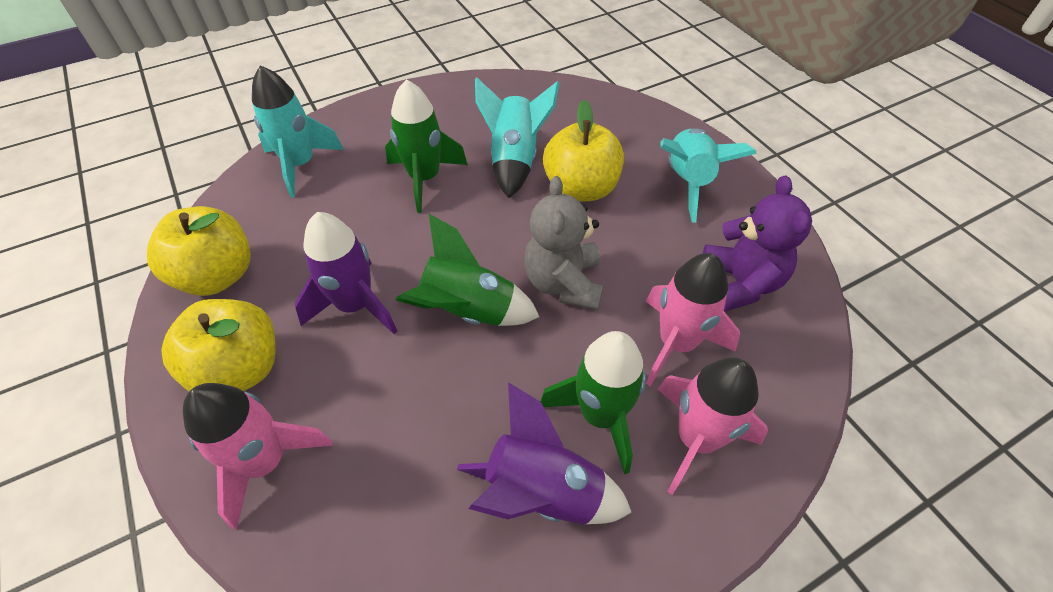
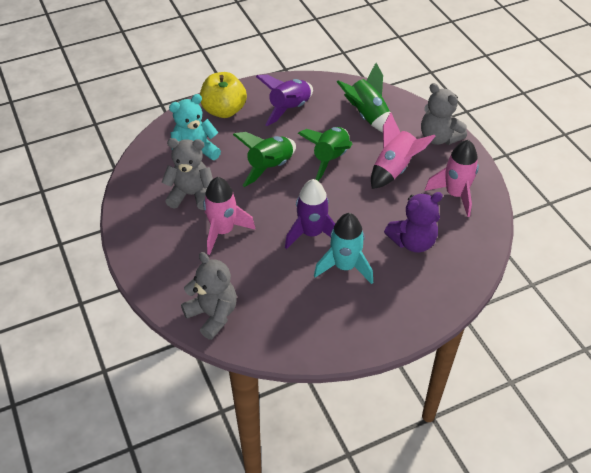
grey teddy bear: [524,176,603,310] = 1 -> [161,138,213,210] [181,252,237,340] [421,83,467,145] = 3
turquoise rocket: [252,65,344,198] [475,77,559,198] [661,129,757,223] = 3 -> [314,213,373,284] = 1
turquoise teddy bear: none = 0 -> [169,94,221,160] = 1
yellow apple: [147,206,251,296] [161,299,276,391] [543,100,624,201] = 3 -> [200,72,247,118] = 1

